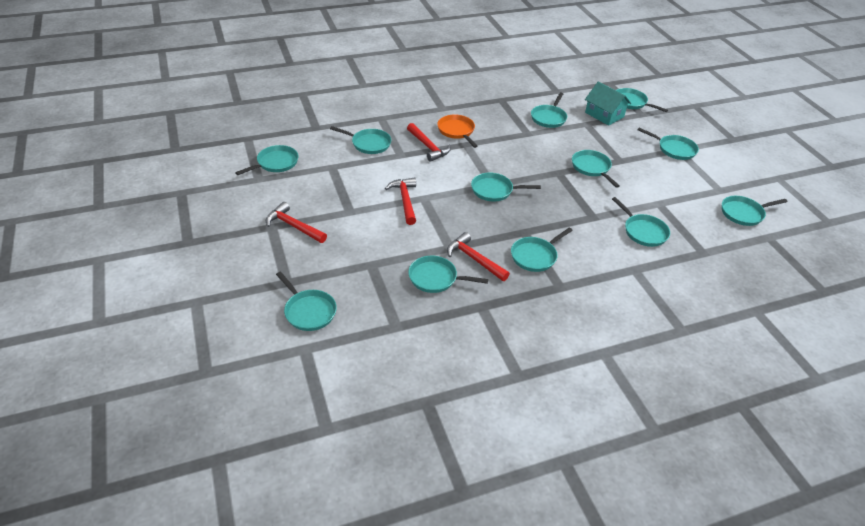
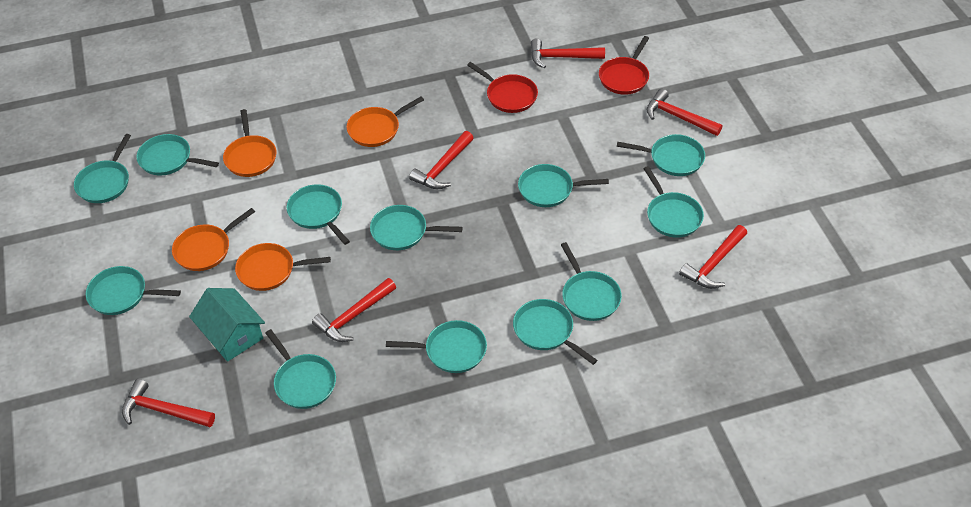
orange pan: [437,114,478,148] = 1 -> [172,208,255,271] [223,109,276,177] [235,243,331,291] [347,96,424,147] = 4
red hammer: [266,202,327,243] [385,177,416,225] [407,123,451,162] [447,232,510,281] = 4 -> [122,379,215,427] [312,278,396,342] [409,131,473,189] [531,38,605,68] [647,89,722,136] [679,225,747,289] = 6
red pan: none = 0 -> [467,62,538,113] [599,36,649,95] = 2

